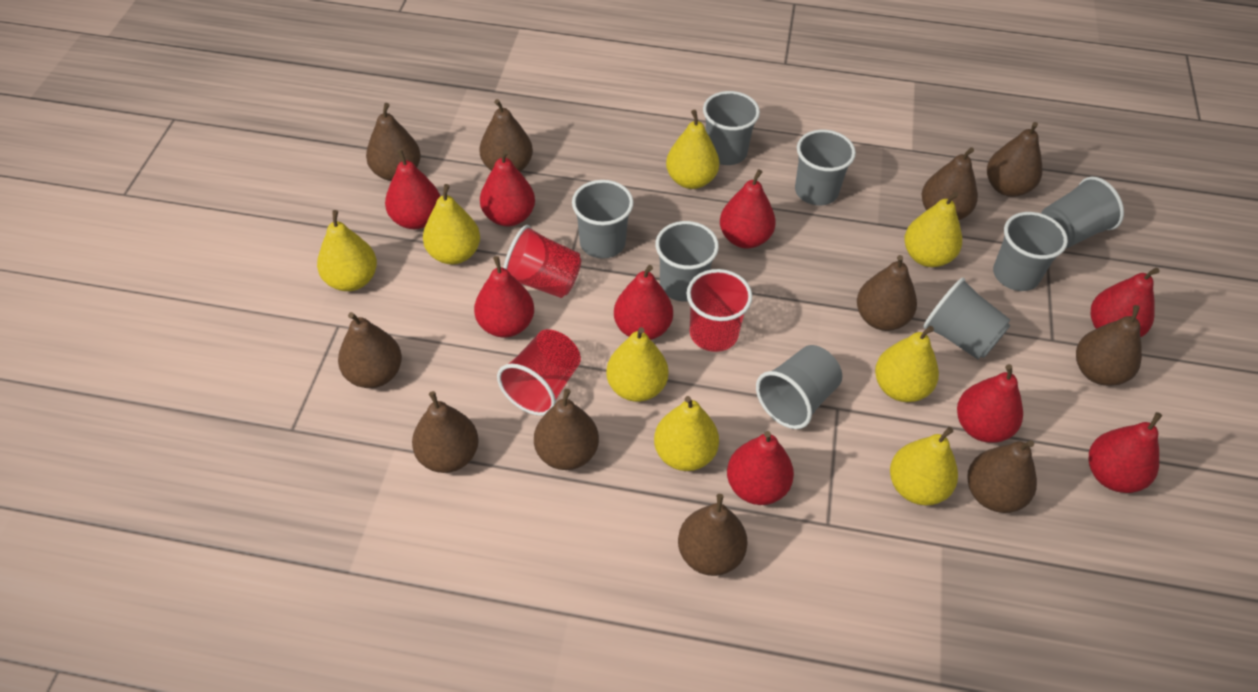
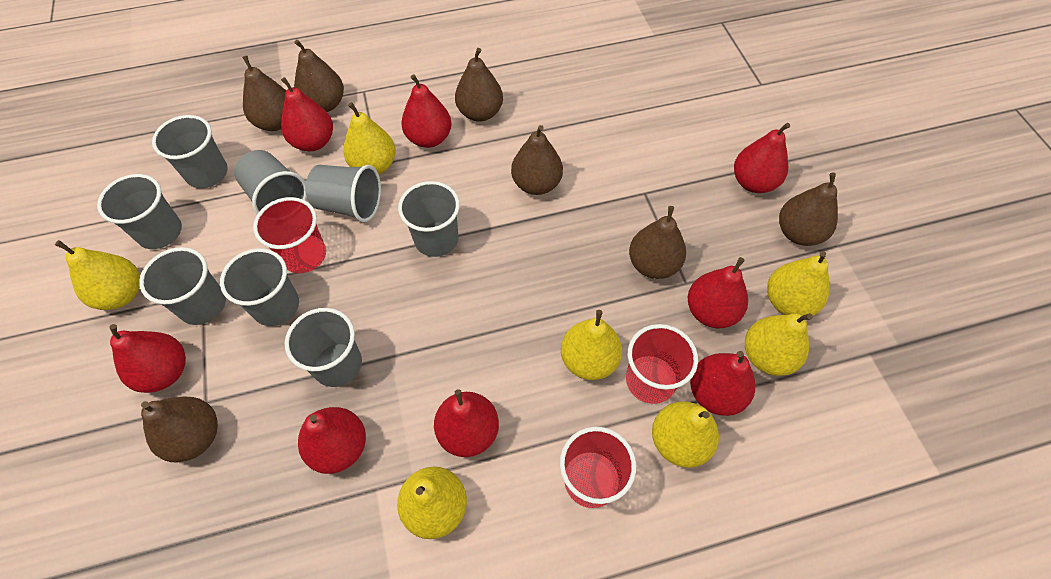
brown pear: [338,312,402,388] [366,103,421,181] [412,391,479,473] [479,99,533,172] [534,389,599,470] [678,494,748,576] [857,255,917,331] [922,147,978,220] [967,440,1037,513] [987,122,1042,197] [1076,305,1142,386] = 11 -> [141,397,218,462] [242,55,286,131] [294,40,344,112] [455,48,503,122] [511,125,563,195] [629,206,686,279] [779,173,838,246] = 7
red pear: [385,149,440,229] [474,256,534,338] [480,150,535,226] [614,265,673,340] [720,169,776,248] [727,431,794,505] [957,364,1023,443] [1088,412,1162,493] [1091,268,1159,337] = 9 -> [109,324,186,393] [281,77,333,151] [298,407,366,474] [401,74,452,148] [434,389,499,457] [688,257,748,328] [690,351,755,416] [734,123,790,193] = 8
yellow pear: [317,210,377,291] [423,184,480,265] [606,327,669,402] [654,396,719,471] [666,110,719,189] [875,326,939,402] [890,427,958,505] [904,192,962,267] = 8 -> [55,240,140,310] [343,102,396,174] [397,467,467,539] [561,310,622,380] [652,401,719,468] [745,313,813,376] [767,251,829,316] = 7

